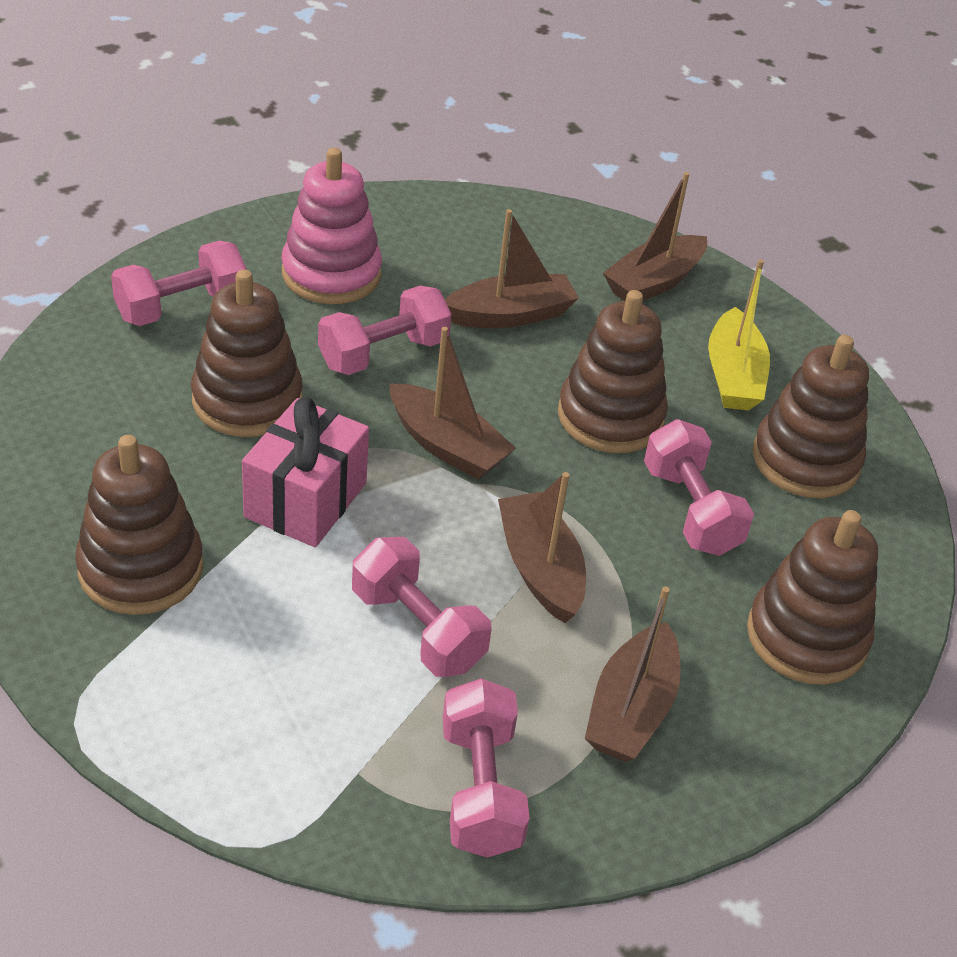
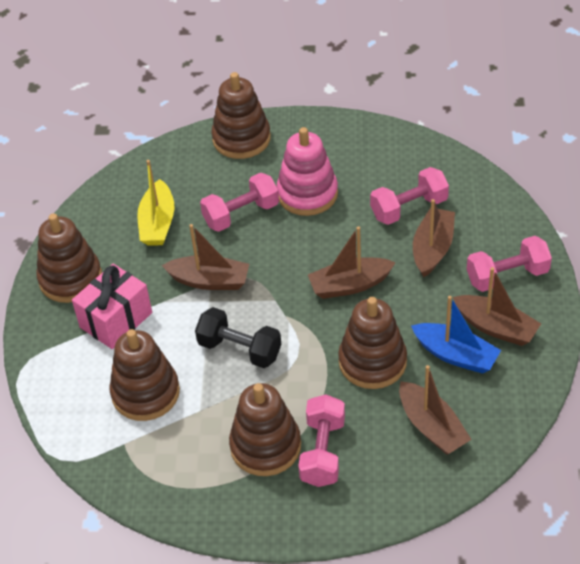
black dumbbell: none = 0 -> [195,307,281,368] = 1
blue boat: none = 0 -> [411,296,501,374] = 1
pink dumbbell: [111,240,246,326] [318,286,452,375] [352,537,492,677] [443,678,530,858] [644,419,754,556] = 5 -> [200,173,279,232] [298,394,345,487] [370,167,449,225] [467,236,552,292] = 4

